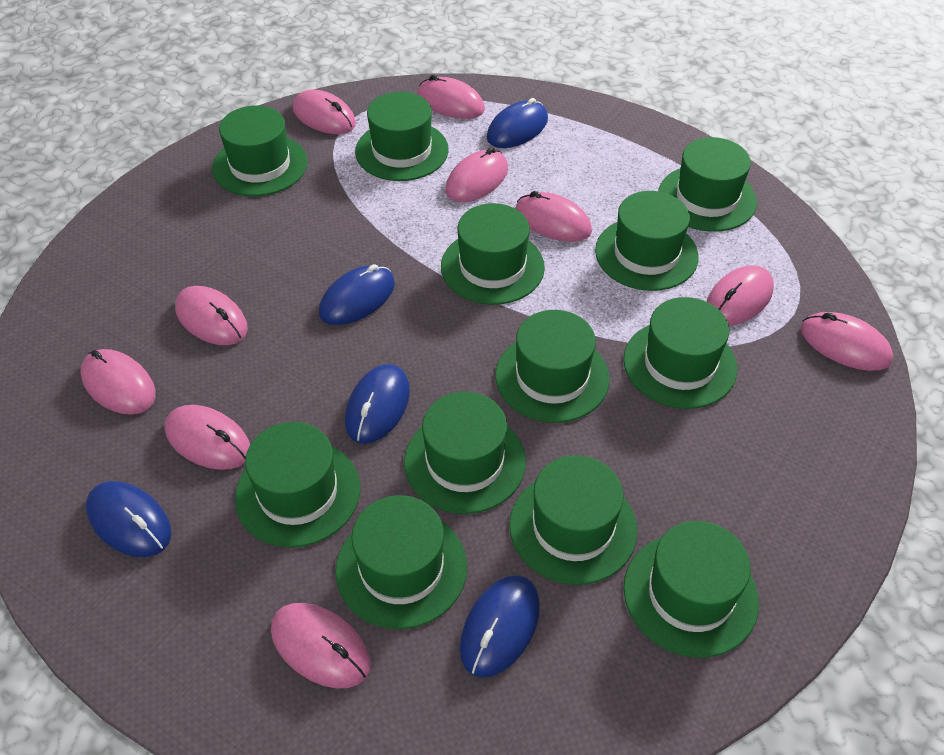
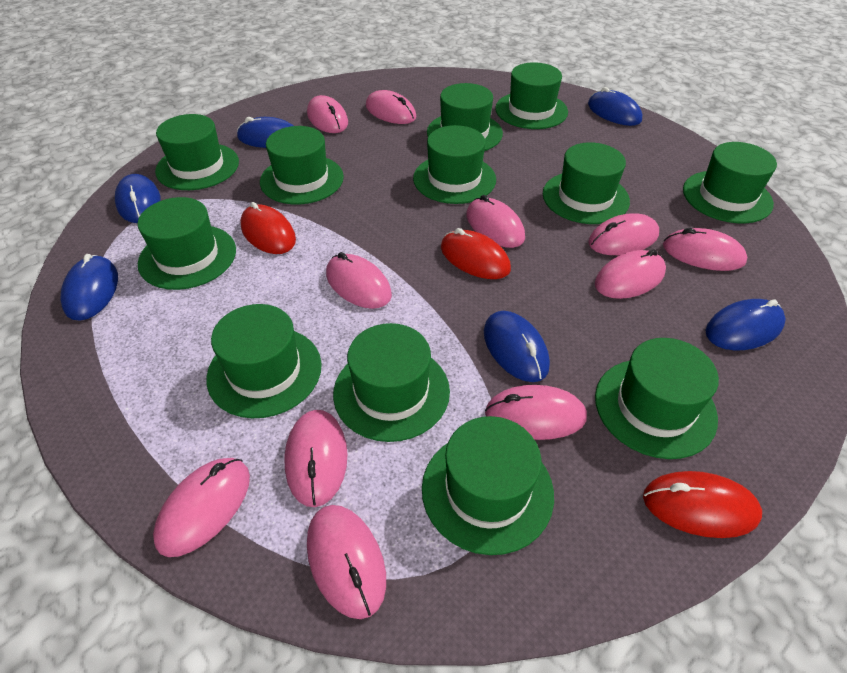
blue mouse: [86,481,171,557] [319,264,395,325] [345,364,410,444] [460,575,540,678] [487,98,548,148] = 5 -> [60,254,118,321] [115,174,161,223] [237,117,294,148] [484,311,550,382] [588,87,642,126] [706,299,786,350] = 6
pink mouse: [80,349,156,415] [165,405,250,470] [175,286,248,345] [271,603,370,688] [293,90,356,134] [418,75,485,119] [445,147,508,202] [515,191,592,242] [706,265,774,325] [800,312,893,371] = 10 -> [153,458,250,557] [284,410,348,507] [307,95,348,133] [307,505,386,619] [326,252,392,309] [366,90,416,124] [466,195,525,248] [485,385,587,440] [588,213,659,255] [595,249,666,299] [663,228,747,271] = 11
red mouse: none = 0 -> [240,202,296,254] [441,228,511,279] [643,471,762,538] = 3

